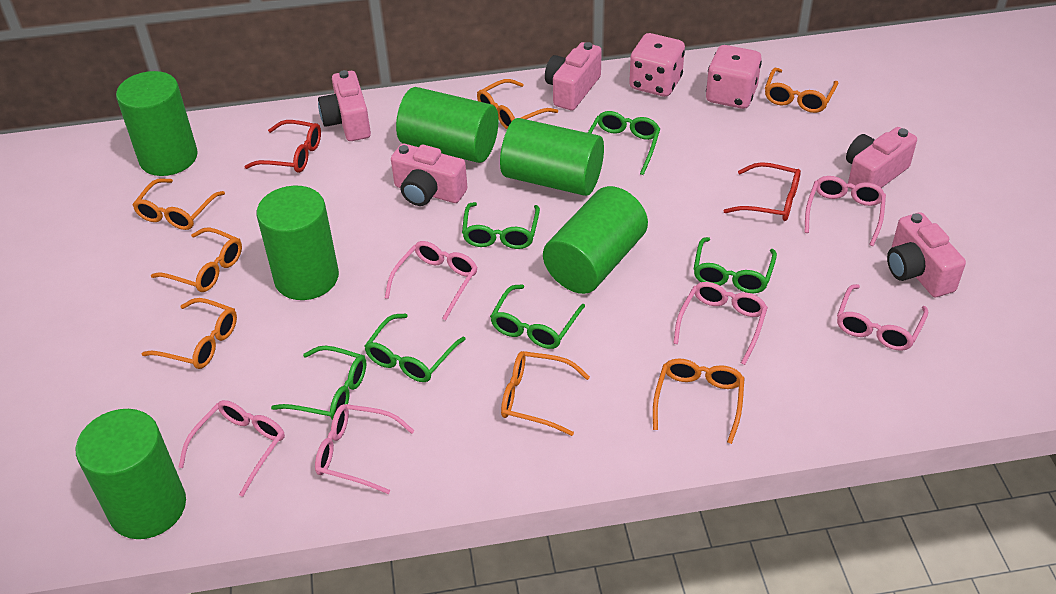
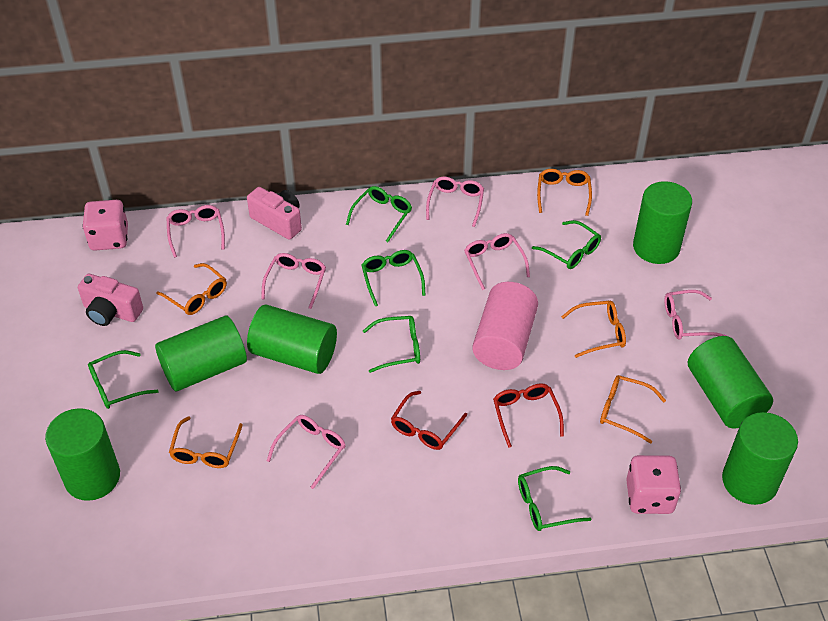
orange glasses: [133,178,225,230] [141,298,237,369] [151,227,242,292] [477,79,558,129] [501,351,590,436] [653,359,745,444] [765,68,838,113] = 7 -> [156,263,227,315] [169,416,243,468] [537,169,592,216] [561,301,626,358] [600,375,666,444] = 5
pink camera: [318,70,371,141] [391,144,467,206] [545,42,602,110] [846,127,917,190] [887,212,966,297] = 5 -> [78,274,143,326] [247,187,302,240] = 2
pink cylinder: none = 0 -> [472,282,538,370] = 1

